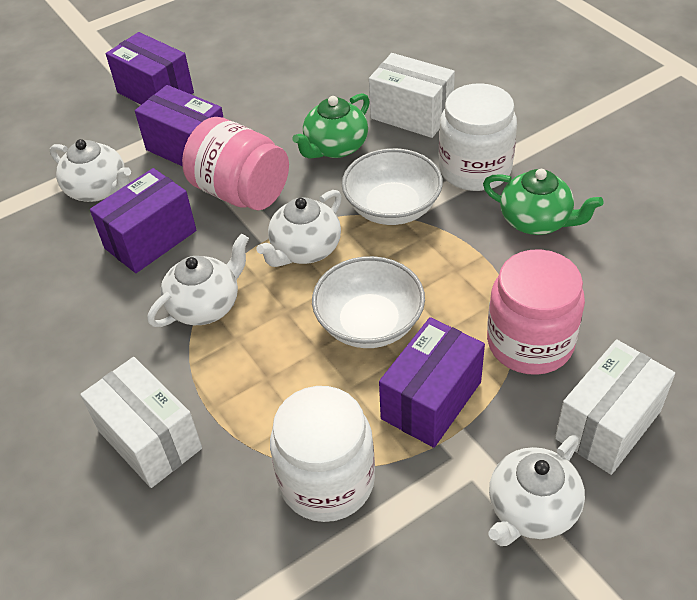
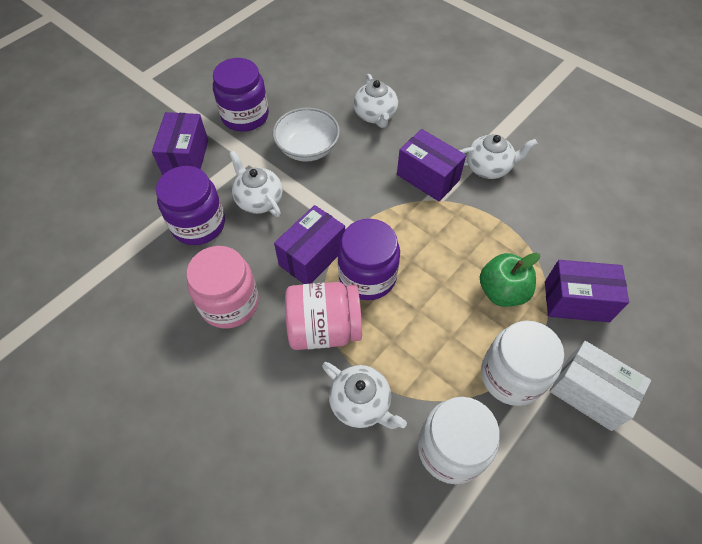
green apple: none = 0 -> [480,253,540,307] = 1
green teapot: [292,93,370,158] [483,169,604,235] = 2 -> none = 0
purple jar: none = 0 -> [156,166,225,245] [213,58,269,132] [338,219,400,300] = 3
white bowl: [312,256,425,348] [342,148,443,225] = 2 -> [273,107,340,162] = 1
white box: [80,357,202,488] [369,53,455,138] [555,340,675,475] = 3 -> [550,341,651,431] = 1

